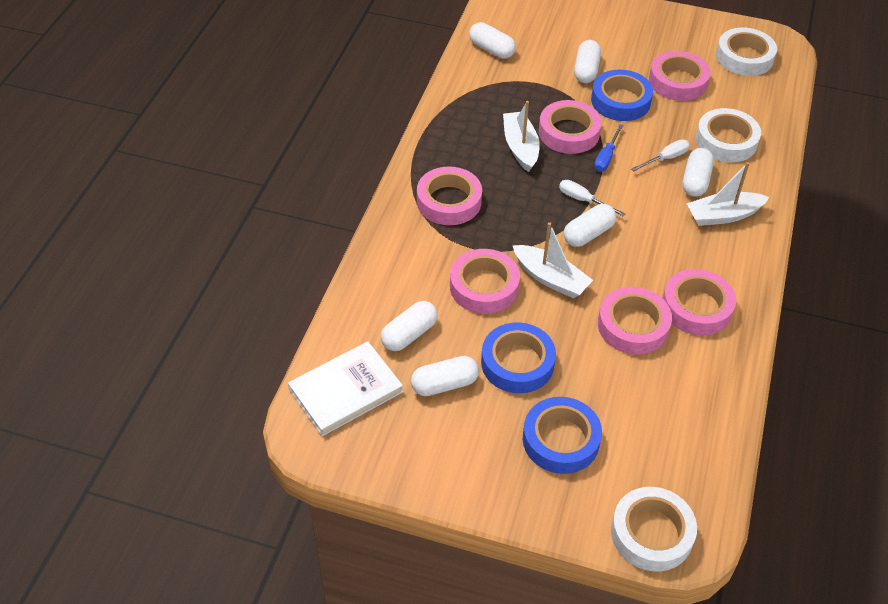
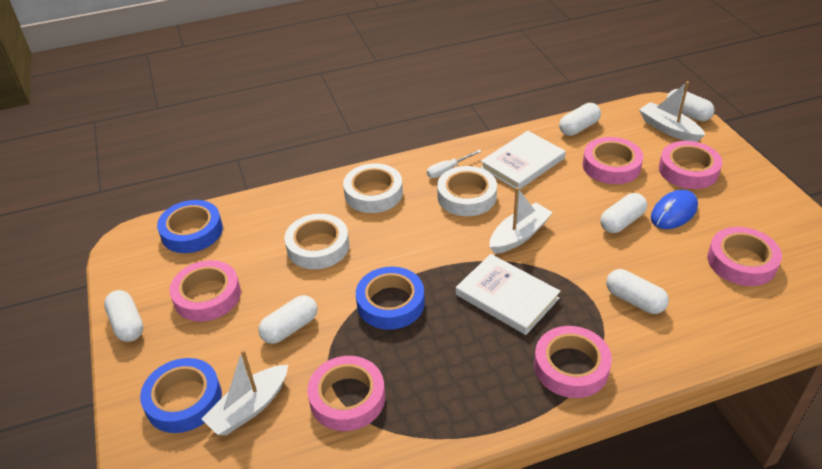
blue mouse: none = 0 -> [651,190,698,229] = 1
blue screwdriver: [594,124,624,172] = 1 -> none = 0
white book: [288,342,403,436] = 1 -> [456,254,561,335] [480,131,566,190] = 2
white screwdriver: [559,180,626,217] [631,139,690,171] = 2 -> [427,150,482,178] = 1

